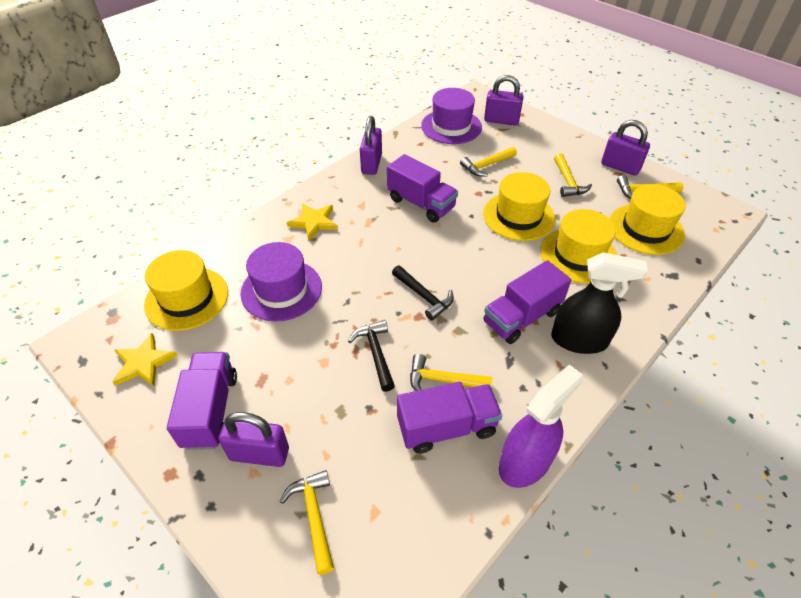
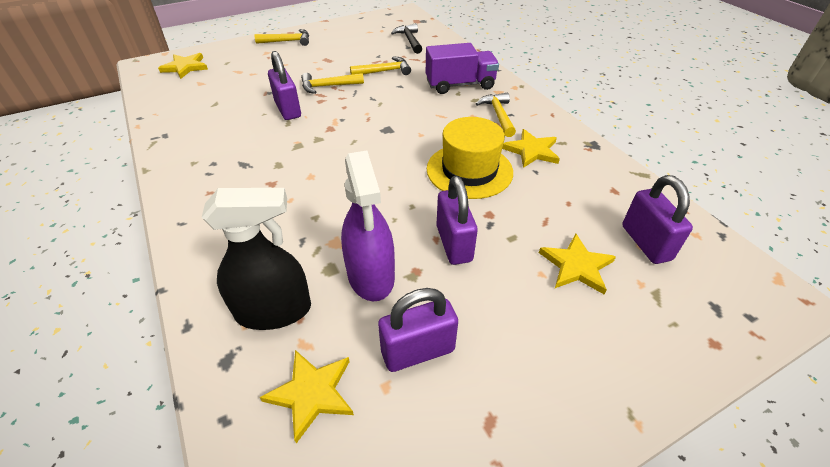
black hammer: [348,320,395,392] [392,265,454,321] = 2 -> [391,23,422,54] = 1
purple hat: [240,242,322,322] [421,88,482,144] = 2 -> none = 0
purple truck: [167,352,237,450] [387,154,458,223] [397,382,502,454] [484,260,571,344] = 4 -> [426,43,499,94] = 1
yellow hammer: [280,470,334,575] [410,354,492,391] [460,147,517,177] [554,153,592,197] [617,175,683,199] = 5 -> [254,29,309,46] [301,73,364,94] [350,57,411,75] [476,92,516,137] = 4
yellow hat: [144,250,228,331] [483,172,556,241] [540,209,617,283] [609,184,686,255] = 4 -> [427,117,513,199] = 1
yellow star: [112,333,178,386] [287,203,338,241] = 2 -> [158,53,208,79] [260,350,354,444] [502,129,560,168] [539,233,616,294] = 4

